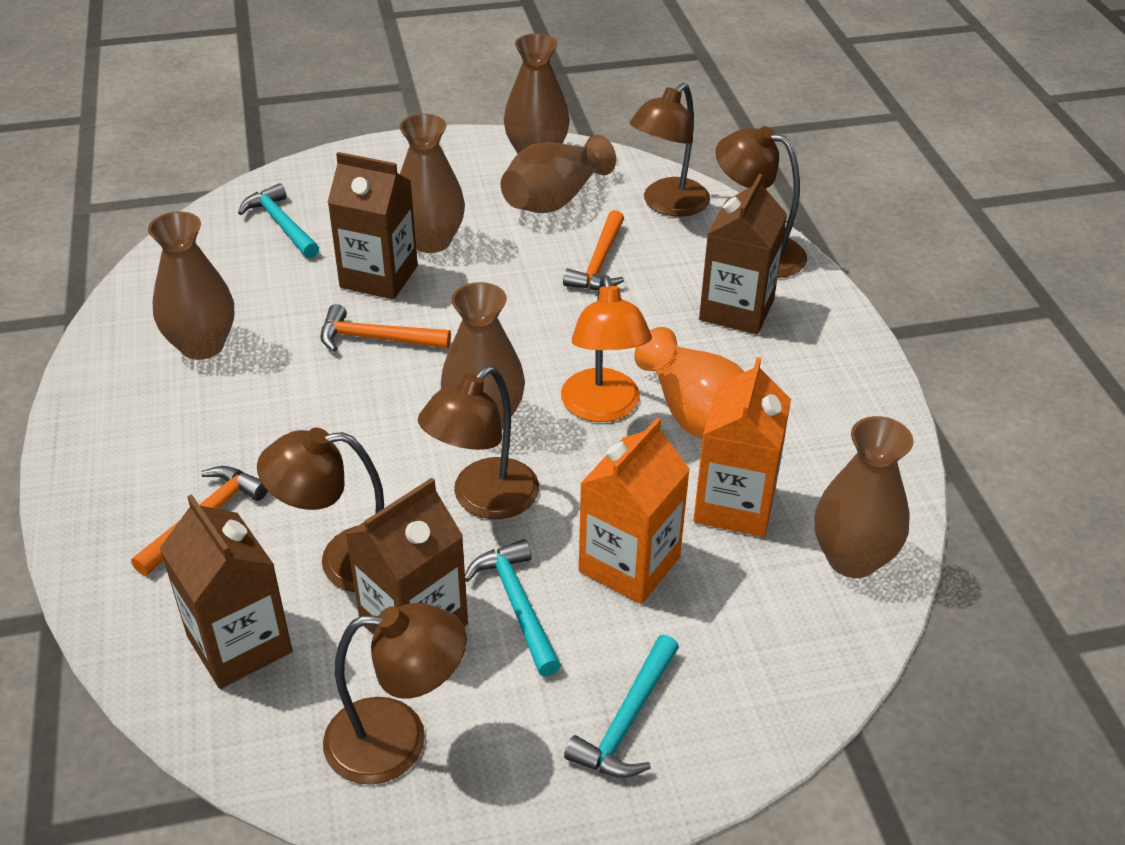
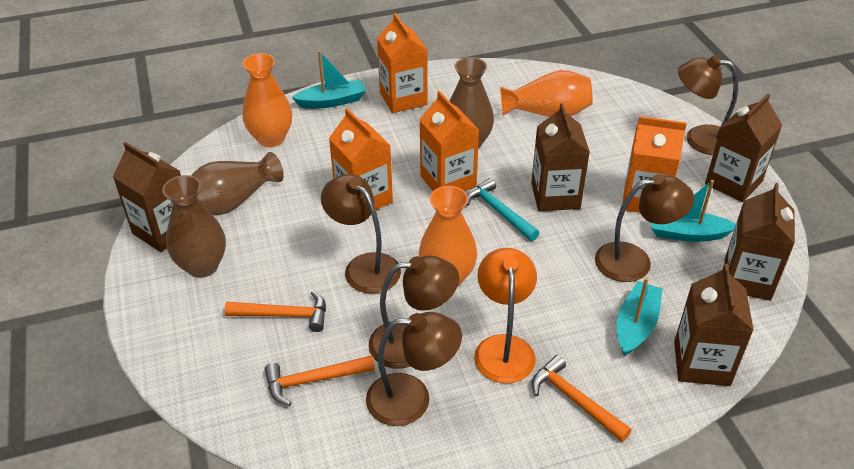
brown carton: [160,494,292,689] [327,152,418,300] [346,478,468,635] [699,174,787,335] = 4 -> [113,142,181,252] [531,103,590,211] [674,264,754,386] [705,94,782,202] [724,183,795,301] = 5
brown vase: [148,211,234,360] [399,114,465,253] [441,282,525,430] [501,135,616,213] [504,33,570,154] [814,416,914,578] = 6 -> [162,175,226,278] [191,152,284,215] [449,57,494,149] = 3
orange carton: [579,418,690,604] [693,357,791,537] = 2 -> [329,108,393,210] [377,13,427,113] [419,91,479,191] [622,116,687,213] = 4
orange vase: [634,327,744,439] = 1 -> [242,53,292,147] [419,186,477,286] [500,70,593,117] = 3
turquoise boat: none = 0 -> [291,51,366,109] [617,278,663,356] [651,180,736,242] = 3
turquoise hammer: [238,183,319,258] [465,539,561,676] [564,635,679,778] = 3 -> [466,178,539,241] = 1

